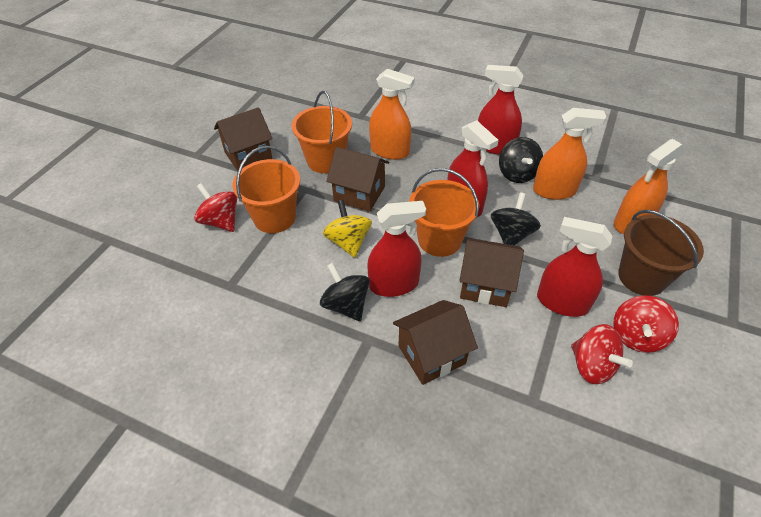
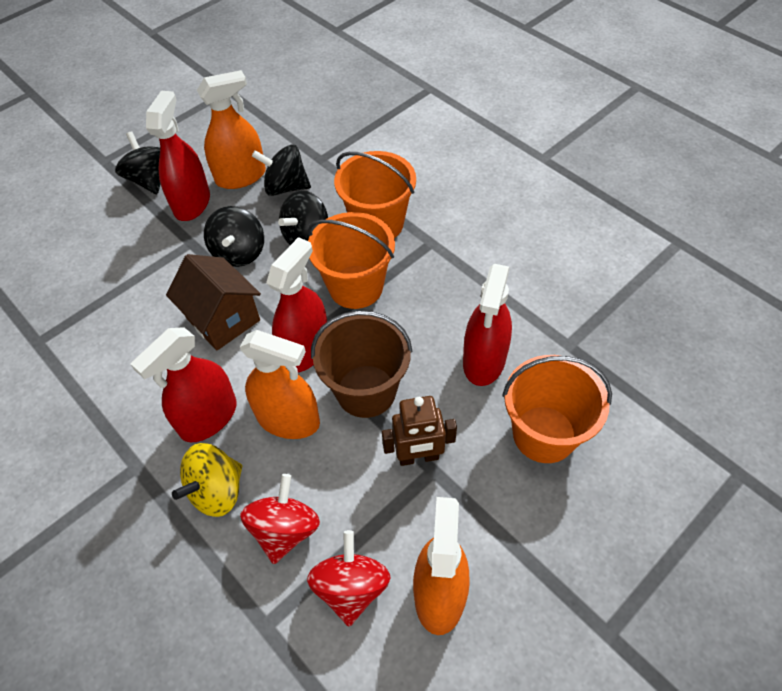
black spinning top: [320,263,370,321] [491,193,541,246] [499,137,543,183] = 3 -> [115,132,160,194] [204,206,264,267] [252,144,311,196] [278,190,328,245] = 4
brown house: [214,107,273,171] [326,147,389,212] [393,300,478,385] [459,238,524,307] = 4 -> [166,254,261,351] = 1
brown robot: none = 0 -> [382,396,457,466] = 1
red spinning top: [194,183,237,232] [571,324,633,384] [613,295,679,353] = 3 -> [240,474,320,564] [307,530,391,626] = 2

